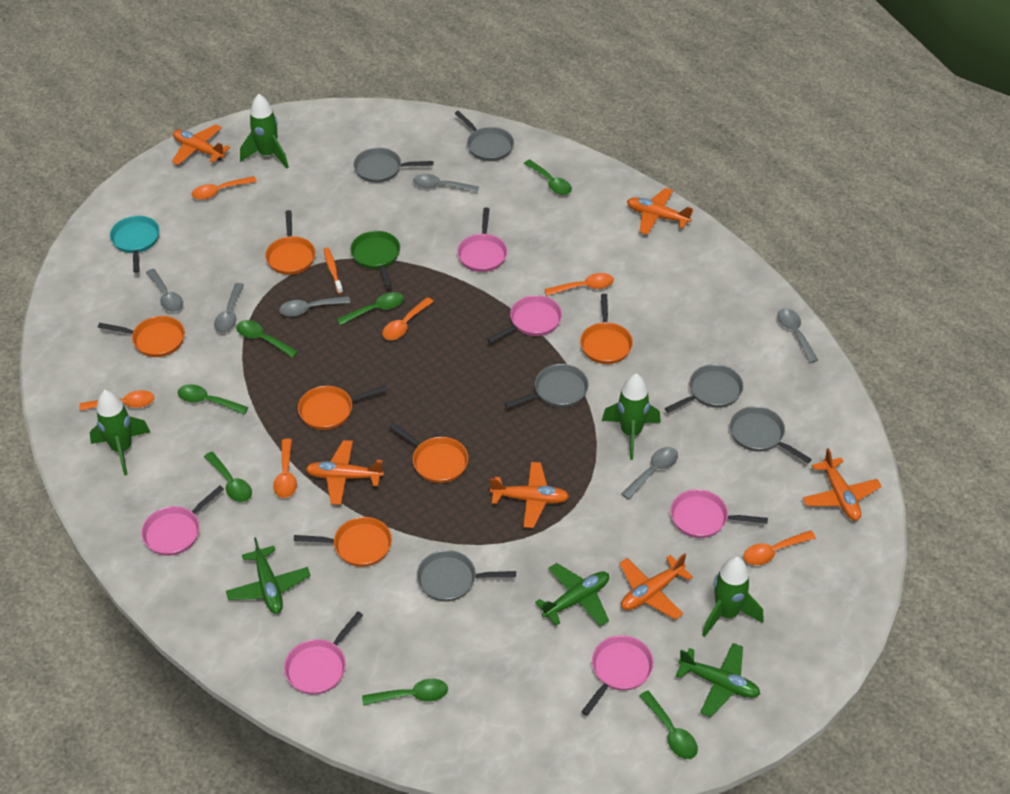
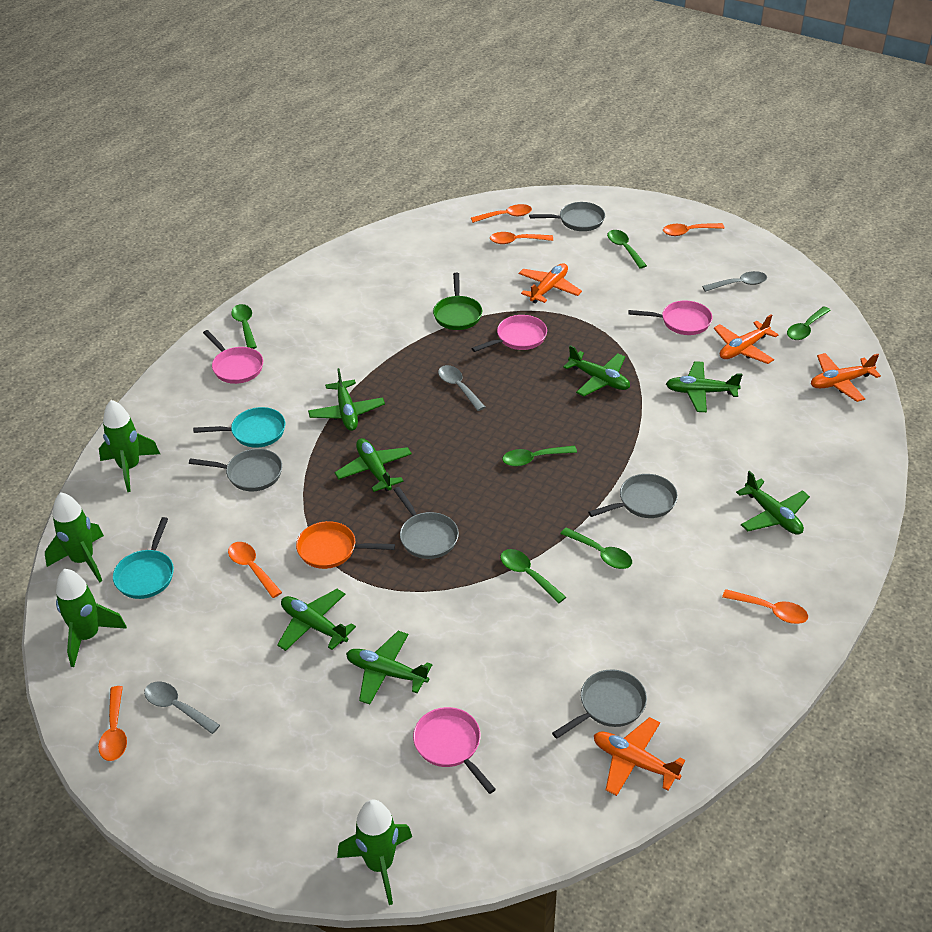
green plane: [226,537,311,614] [535,563,609,626] [676,643,760,717] = 3 -> [277,589,356,651] [308,368,385,431] [335,438,412,492] [346,631,432,705] [563,345,630,396] [666,361,743,412] [736,471,810,535] = 7
green spoon: [178,384,248,415] [204,452,252,502] [236,320,298,358] [337,292,404,325] [362,679,448,706] [524,159,572,195] [639,691,698,759] = 7 -> [231,304,257,349] [500,549,566,603] [502,446,577,467] [560,527,632,569] [607,230,647,269] [787,306,831,340] = 6
grey pan: [354,148,433,183] [417,550,516,602] [455,111,514,161] [505,364,589,408] [665,364,743,413] [730,406,812,463] = 6 -> [189,449,282,491] [394,487,459,559] [529,202,605,231] [552,669,647,739] [588,474,678,518] = 5
grey spoon: [146,269,183,312] [214,283,244,333] [279,296,350,317] [413,174,479,193] [622,447,678,500] [777,308,818,363] = 6 -> [144,681,220,734] [438,365,485,411] [702,271,767,292] = 3
orange pan: [98,316,185,357] [265,210,315,275] [294,517,392,567] [298,385,387,430] [389,422,468,483] [580,294,633,364] = 6 -> [296,521,395,569] = 1
orange plane: [172,124,230,165] [306,440,384,505] [490,462,569,528] [619,553,693,620] [627,188,693,235] [803,448,882,521] = 6 -> [519,263,582,304] [594,717,685,796] [714,314,778,364] [811,353,881,402] = 4
orange toothbrush: [324,247,343,294] = 1 -> none = 0
pink pan: [141,486,224,556] [284,612,363,695] [457,208,507,272] [487,295,562,343] [581,635,654,716] [671,489,768,538] = 6 -> [203,330,263,384] [413,707,496,794] [471,315,547,352] [628,300,712,335] = 4
turquoise pan: [110,216,160,273] = 1 -> [113,517,174,599] [193,407,285,448] = 2

